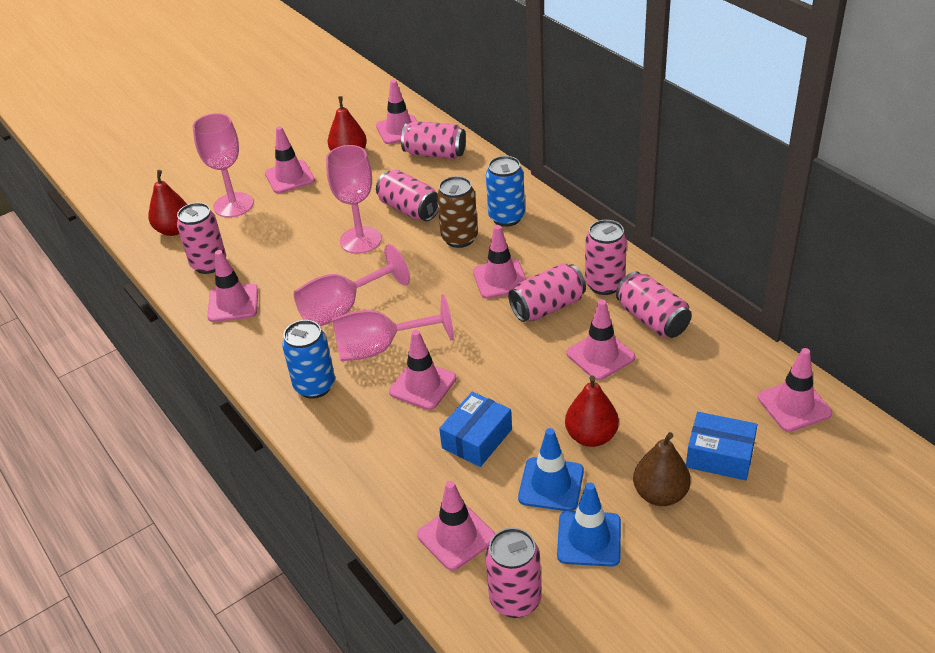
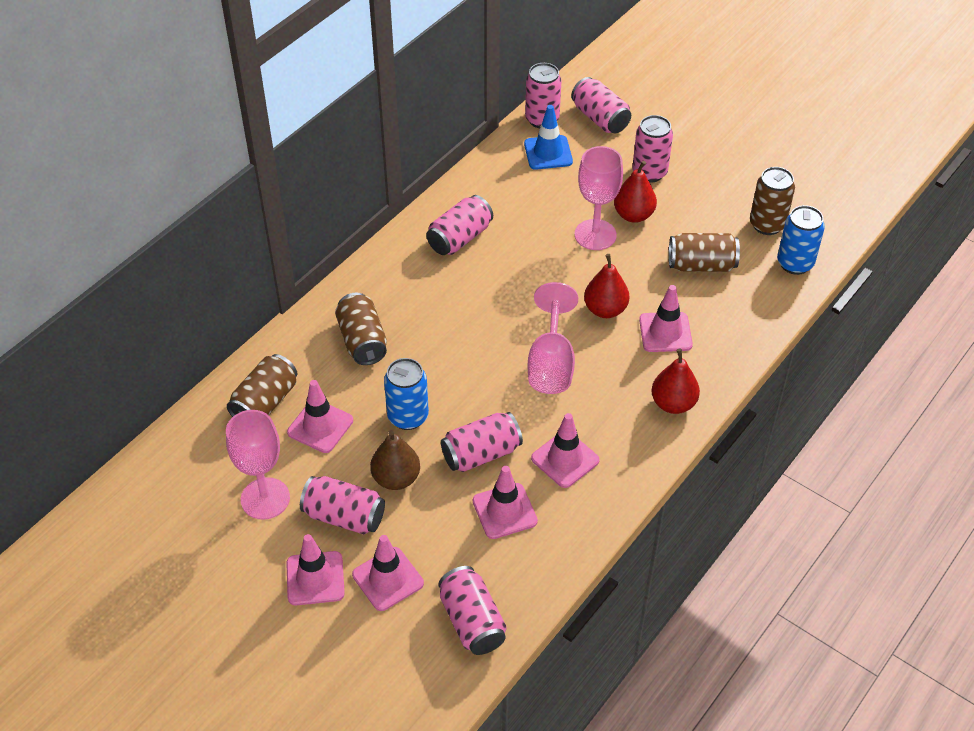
blue box: [439,392,512,467] [686,412,757,480] = 2 -> none = 0
blue traffic cone: [518,428,584,511] [557,482,621,567] = 2 -> [524,105,573,170] = 1
brown can: [437,176,478,248] = 1 -> [227,354,297,417] [335,292,387,365] [669,233,740,272] [750,167,795,235] = 4
pink goblet: [193,113,253,218] [294,244,410,326] [326,145,382,254] [332,294,454,361] = 4 -> [226,410,290,520] [528,282,578,394] [575,146,623,250] = 3
pink traffic cone: [207,250,258,322] [265,126,315,193] [376,80,417,144] [389,330,456,410] [417,481,495,571] [473,225,526,299] [567,300,635,380] [758,348,832,432] = 8 -> [286,534,345,605] [287,380,353,453] [352,535,424,611] [473,466,538,539] [531,413,600,488] [639,285,693,352] = 6

